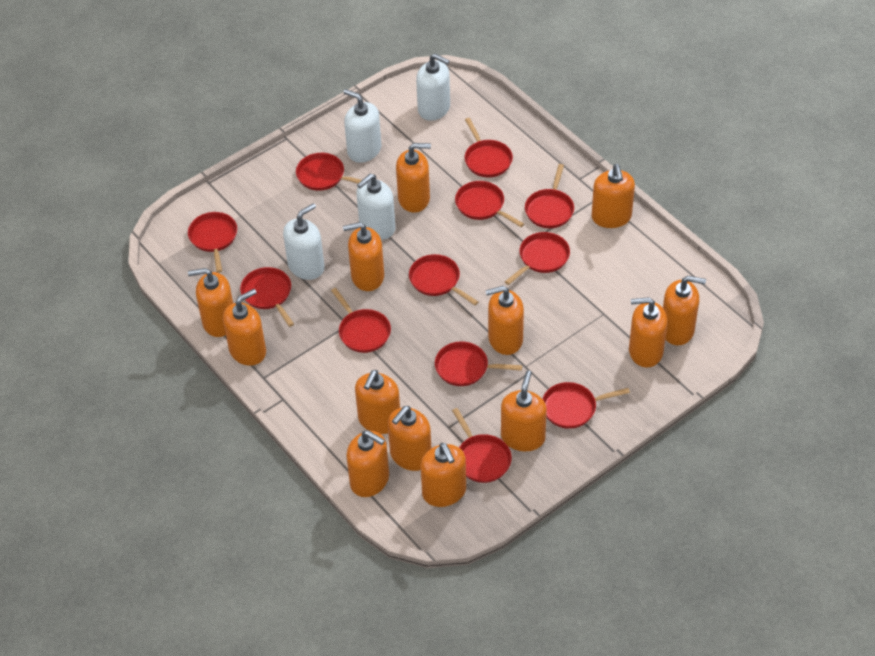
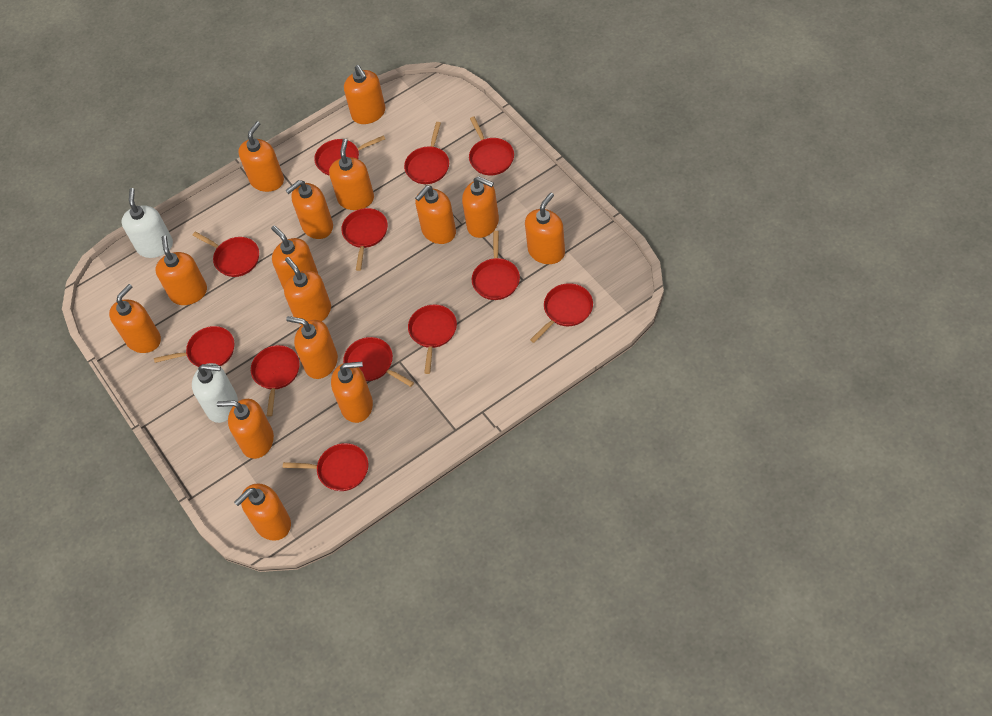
orange soap dispenser: [188,268,233,337] [223,289,266,366] [343,222,384,291] [346,430,389,497] [355,370,400,434] [388,406,432,471] [396,143,431,212] [420,443,466,507] [485,286,524,355] [501,370,547,451] [592,164,635,228] [629,297,668,368] [663,276,706,345] = 13 -> [109,284,161,353] [155,235,207,305] [217,399,274,459] [234,483,291,541] [238,121,284,192] [271,226,318,289] [284,257,331,325] [285,180,333,239] [286,316,338,379] [329,139,374,210] [331,362,373,423] [344,65,385,124] [415,186,456,244] [462,176,499,238] [525,192,565,264] = 15
white soap dispenser: [283,203,325,280] [344,89,381,163] [356,174,396,240] [416,53,450,121] = 4 -> [121,188,173,258] [192,363,238,423] = 2

